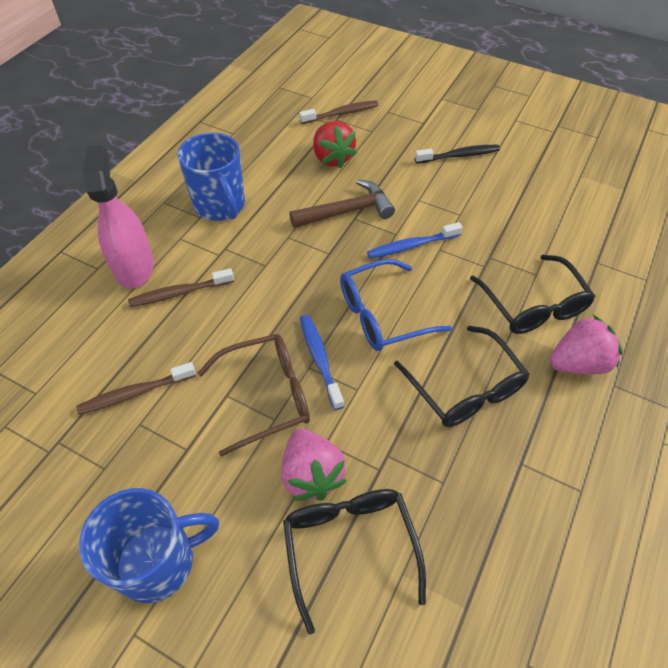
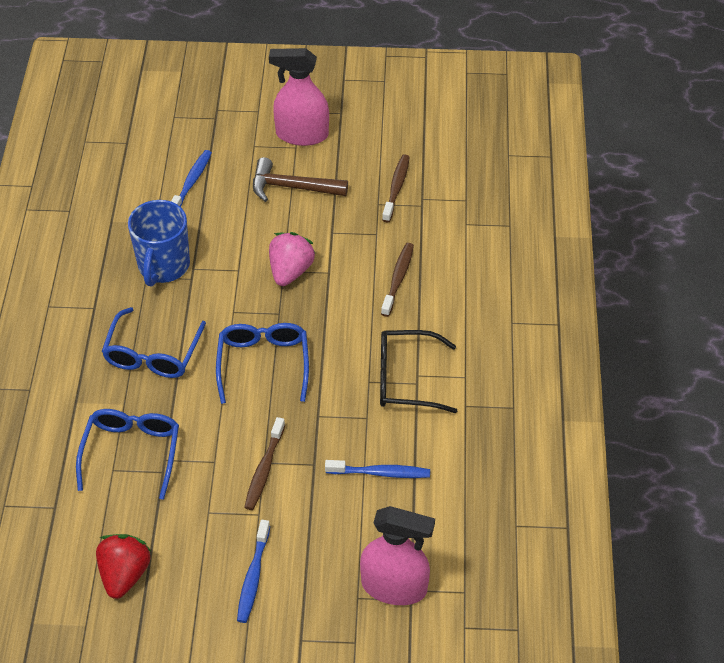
black glasses: [283,489,426,635] [394,325,530,427] [470,255,596,334] = 3 -> [380,330,457,413] = 1
black toothbrush: [415,145,500,164] = 1 -> none = 0
blue glasses: [340,259,452,351] = 1 -> [76,409,179,500] [102,307,206,378] [216,323,309,404] = 3
blue mug: [79,488,219,603] [178,133,245,221] = 2 -> [128,200,190,287] = 1
blue toothbrush: [300,315,344,410] [367,222,463,259] = 2 -> [171,150,212,207] [237,520,270,623] [325,460,430,478] = 3
brown glasses: [198,334,310,457] = 1 -> none = 0
pink spray bottle: [83,145,154,289] = 1 -> [269,48,329,146] [360,506,435,605] = 2
pink strawberry: [281,429,347,501] [550,315,623,374] = 2 -> [269,232,316,286] = 1

